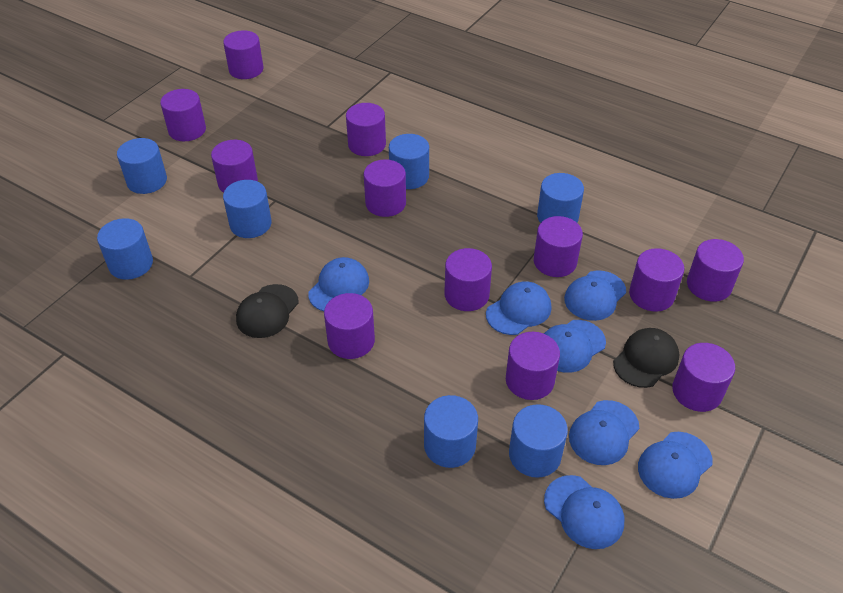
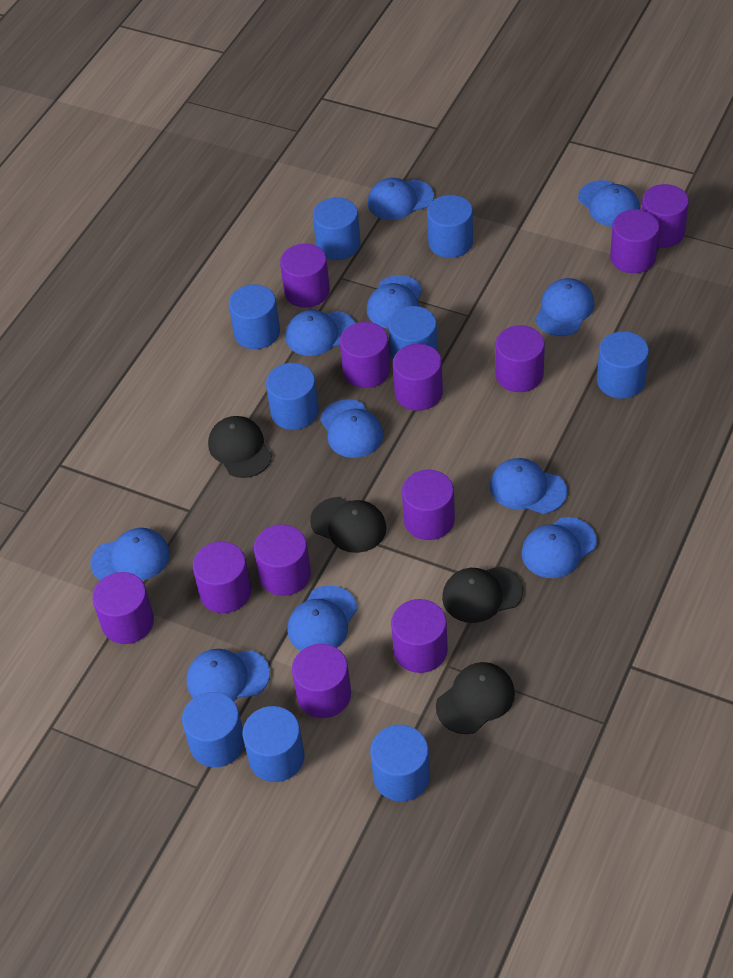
black cap: [236,284,299,338] [613,328,679,388] = 2 -> [208,416,272,478] [310,497,387,553] [436,662,515,734] [442,566,523,623] = 4
blue cap: [308,257,369,311] [486,281,551,335] [544,320,606,373] [544,475,624,549] [564,270,626,321] [569,400,639,465] [638,432,713,499] = 7 -> [91,528,170,580] [187,649,270,701] [286,310,356,356] [287,586,357,651] [320,399,383,458] [367,178,434,220] [367,275,423,328] [490,458,567,514] [522,517,597,578] [535,278,594,336] [578,180,640,227] = 11
blue cylinder: [97,218,153,280] [117,138,167,194] [223,180,272,238] [389,134,429,189] [424,395,478,468] [509,404,568,478] [537,173,584,223] = 7 -> [182,692,245,767] [229,284,280,349] [243,706,304,782] [266,363,319,430] [313,197,361,260] [370,725,430,802] [388,306,438,361] [427,195,473,258] [597,331,649,399] = 9

